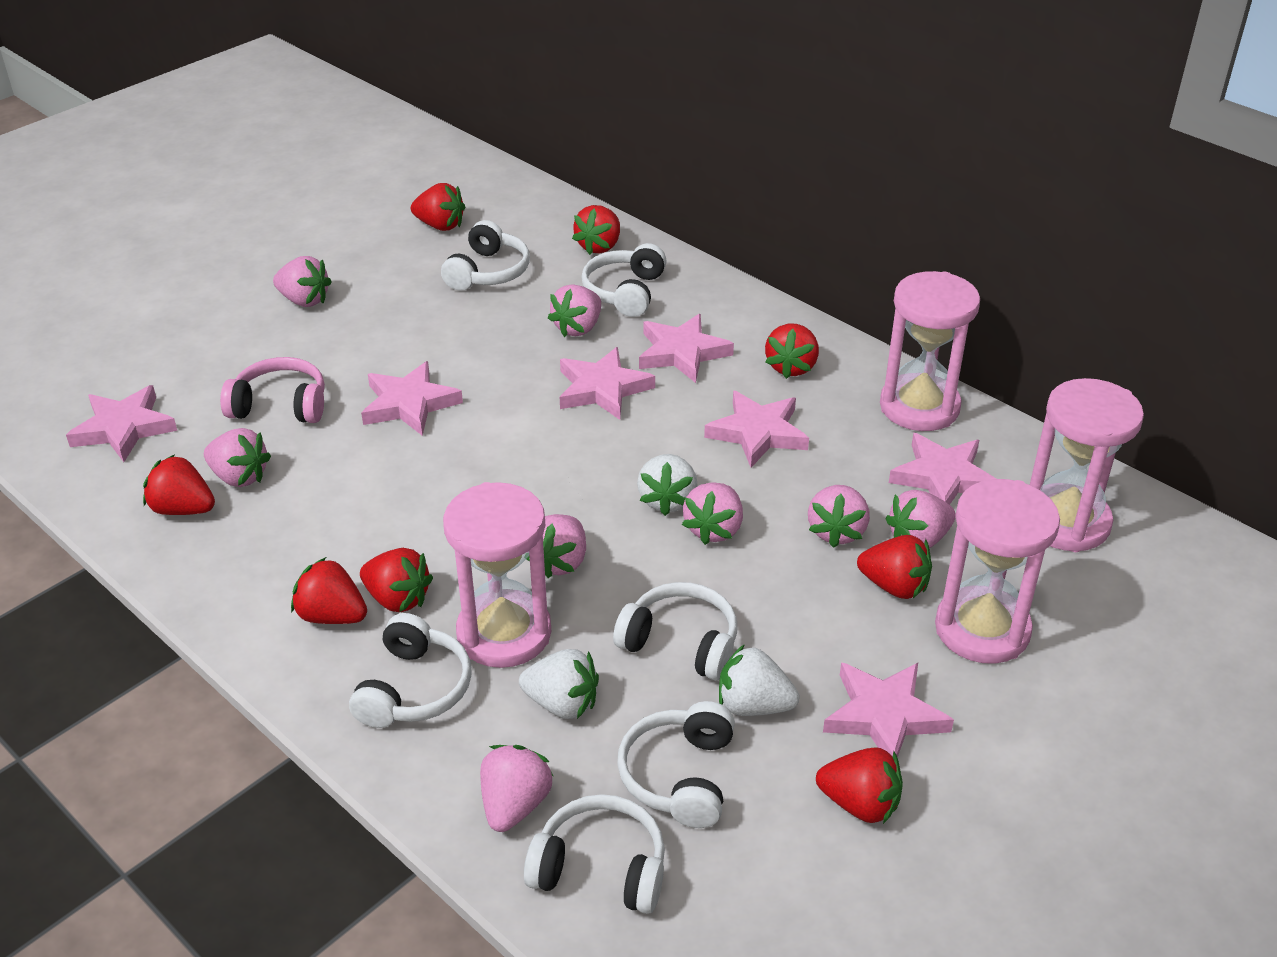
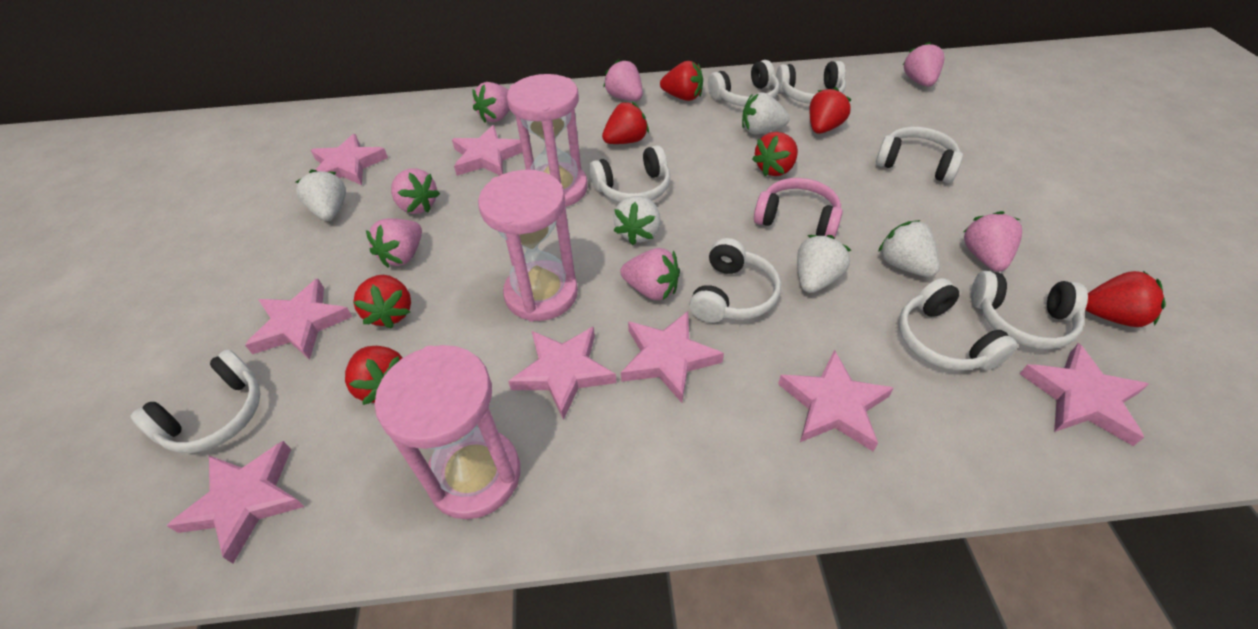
pink hourglass: [443,482,551,668] [880,271,980,431] [935,479,1060,664] [1030,378,1144,552] = 4 -> [374,345,520,519] [478,170,578,322] [507,74,588,207] = 3
pink star: [66,385,177,462] [361,361,463,436] [560,347,655,420] [639,314,734,383] [704,391,809,468] [823,662,954,758] [889,433,996,505] = 7 -> [167,441,305,563] [245,279,352,360] [311,134,388,185] [452,125,522,176] [508,326,616,420] [621,311,724,403] [778,350,894,451] [1020,343,1149,446] = 8
pink strawberry: [204,428,271,487] [273,256,332,307] [480,745,553,832] [527,514,586,578] [548,285,601,337] [682,482,743,545] [808,485,870,548] [885,490,956,548] = 8 -> [366,218,422,268] [391,168,440,214] [472,82,510,122] [603,59,643,101] [620,248,680,300] [903,42,944,87] [963,211,1022,272] = 7
red strawberry: [143,455,215,515] [291,557,367,624] [360,548,433,612] [411,183,465,231] [572,205,620,255] [765,323,819,379] [816,747,903,824] [857,535,932,599] = 8 -> [345,346,403,405] [353,275,411,329] [602,102,649,144] [660,61,703,101] [752,132,798,176] [809,87,852,134] [1085,271,1166,327] = 7
white headphones: [349,613,472,728] [441,220,530,291] [524,794,665,914] [581,243,667,317] [613,582,737,680] [617,701,735,828] = 6 -> [131,349,261,453] [589,145,670,203] [689,238,781,323] [708,60,779,106] [776,61,846,104] [876,126,963,183] [899,278,1018,371] [971,271,1088,349] = 8
white strawberry: [519,649,599,719] [637,454,698,516] [719,644,799,716] = 3 -> [296,169,346,221] [613,196,661,245] [742,92,790,134] [797,235,851,293] [878,220,940,277] = 5

